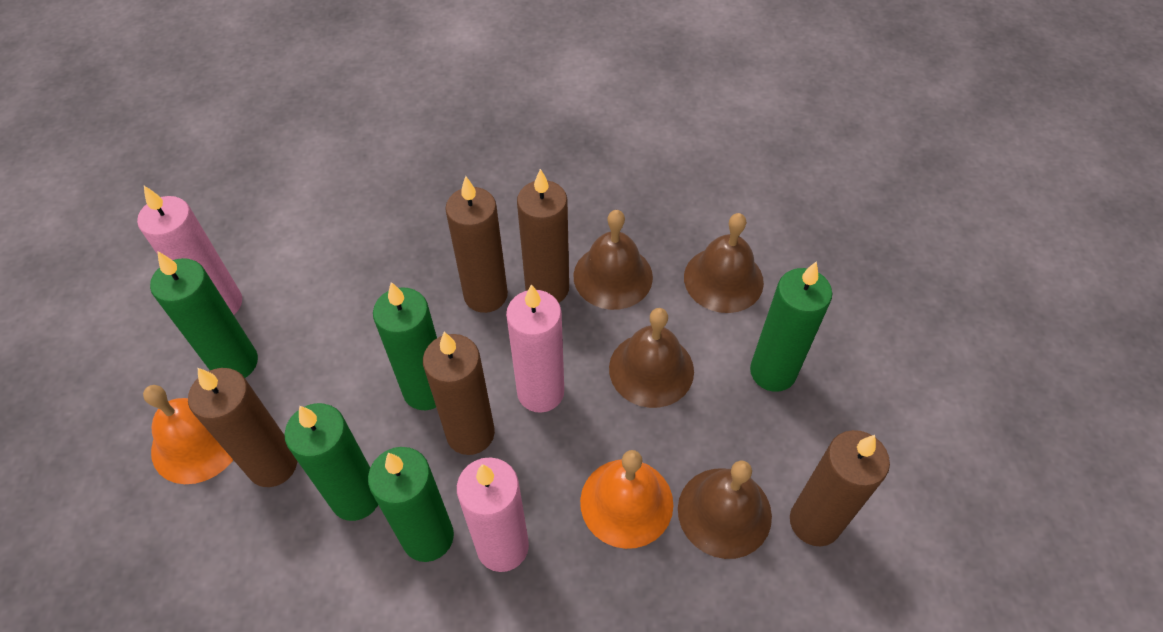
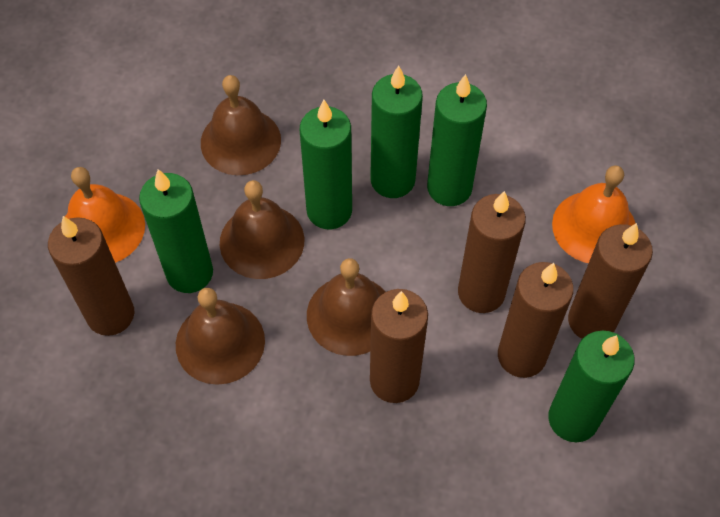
pink candle: [137,186,242,315] [457,457,529,572] [506,284,564,413] = 3 -> none = 0

